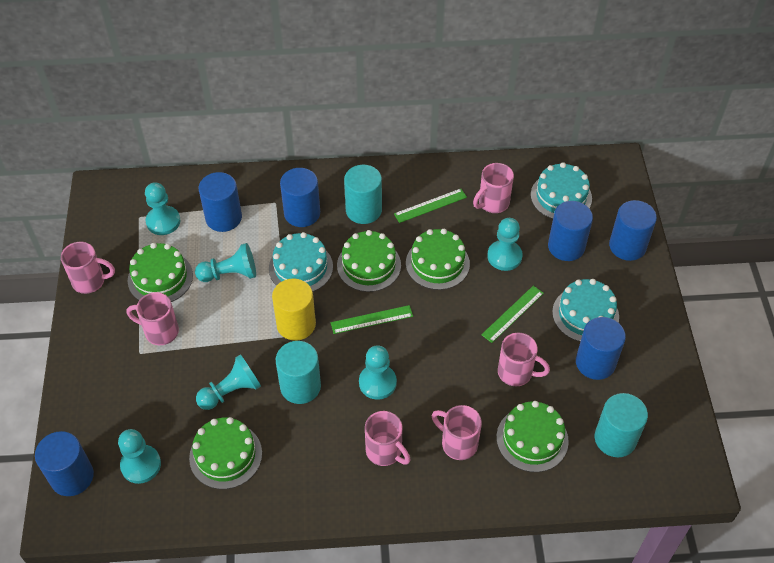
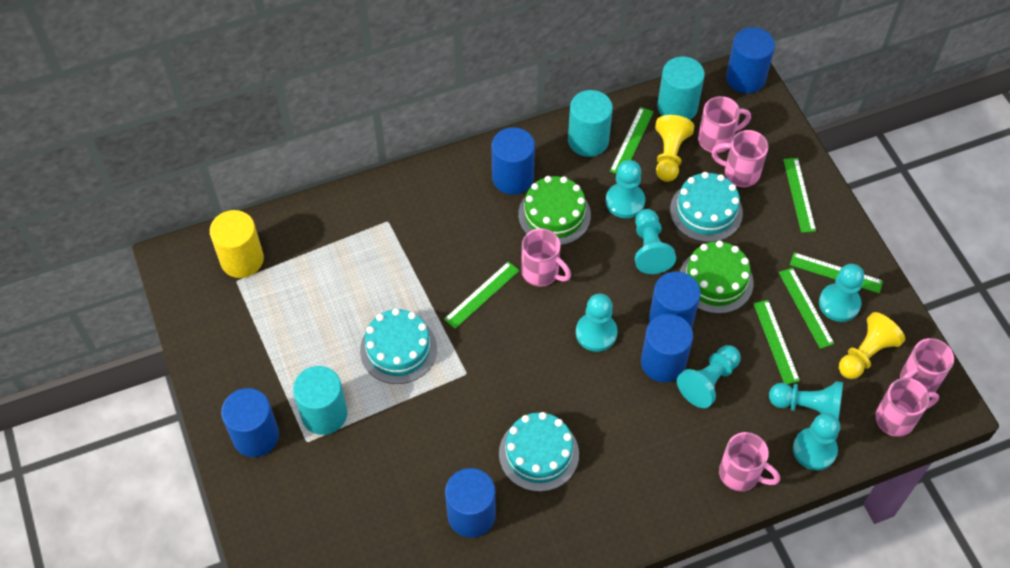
green cake: [128,243,193,302] [189,417,262,489] [337,230,401,292] [406,229,470,290] [496,401,569,472] = 5 -> [518,176,591,245] [680,240,754,314] = 2
green ruler: [331,305,413,334] [394,189,467,223] [481,286,544,343] = 3 -> [444,261,520,329] [610,107,654,174] [753,300,800,384] [779,268,835,349] [783,158,816,233] [790,252,883,293] = 6
turquoise pawn: [118,429,161,484] [145,182,180,235] [195,243,256,282] [196,354,261,410] [359,345,397,400] [487,218,523,271] = 6 -> [576,294,618,352] [606,160,645,218] [635,209,676,274] [677,345,741,408] [769,381,843,420] [793,413,840,470] [819,264,864,322] = 7
yellow pawn: none = 0 -> [655,115,694,182] [839,312,905,379] = 2

